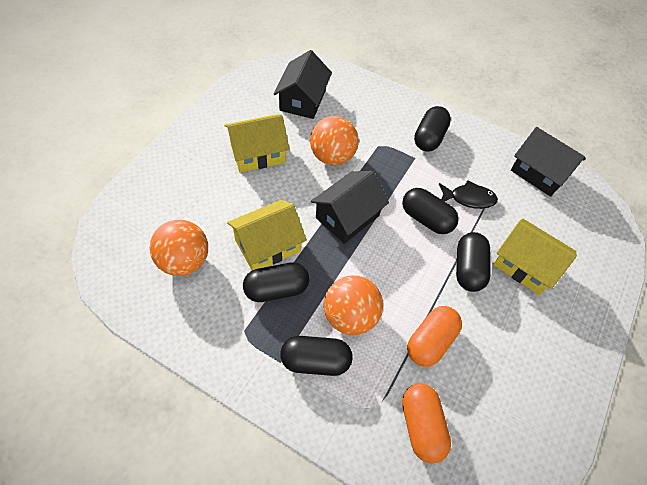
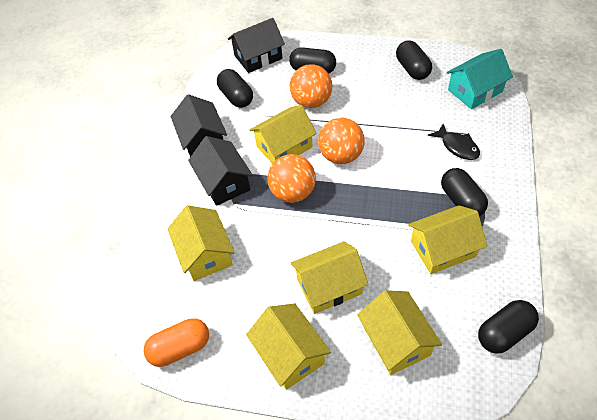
orange capsule: [402,383,451,463] [407,306,462,367] = 2 -> [144,318,209,367] = 1
turquoise house: none = 0 -> [446,49,513,109] = 1
yellow house: [224,114,290,173] [227,200,307,270] [493,218,577,295] = 3 -> [168,205,235,281] [246,303,331,390] [249,105,317,164] [291,241,369,314] [357,290,442,375] [408,205,487,274] = 6

